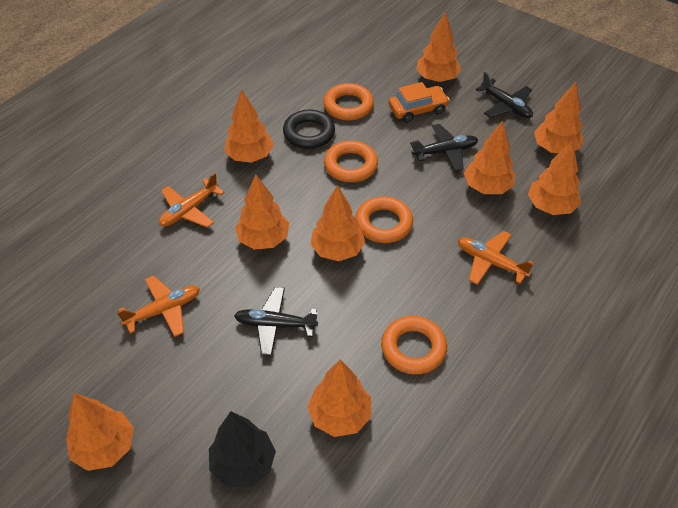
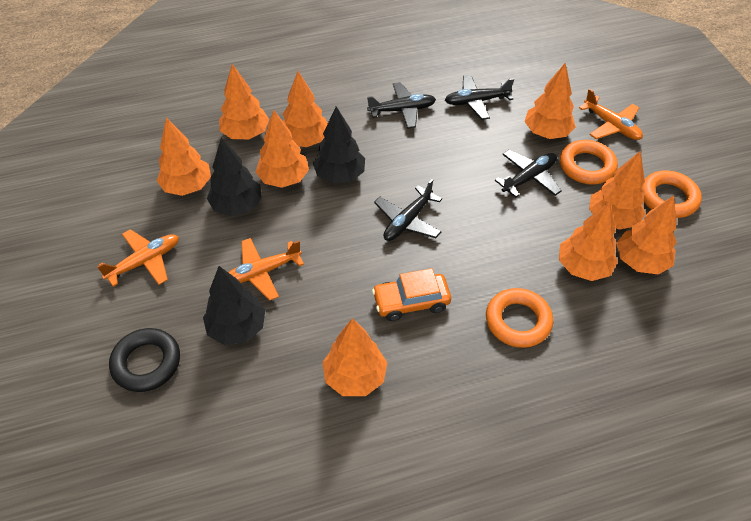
black plane: [234,287,318,356] [410,124,478,171] [476,72,533,118] = 3 -> [367,82,436,129] [374,179,442,241] [445,74,514,120] [495,150,562,198] = 4
black tree: [209,411,276,488] = 1 -> [203,266,265,345] [207,138,262,216] [313,106,365,184] = 3
orange ring: [323,83,374,121] [324,141,378,182] [355,196,413,243] [381,316,447,375] = 4 -> [486,288,553,348] [560,140,618,185] [642,171,702,218] = 3

